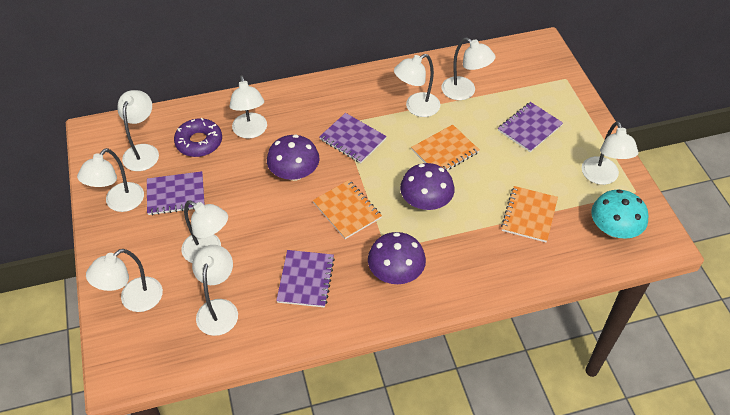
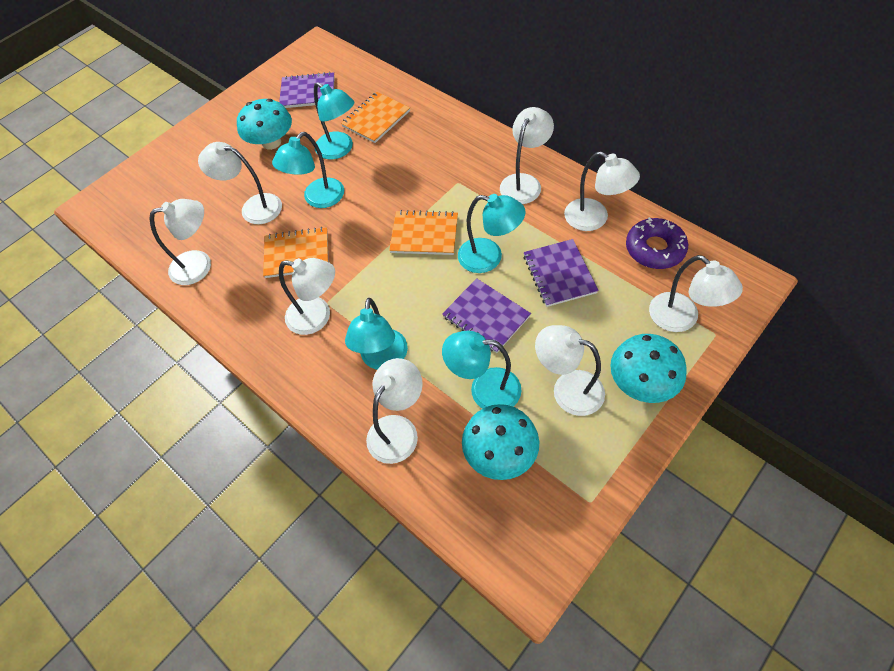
purple mushroom: [267,135,320,181] [368,232,426,284] [400,163,455,210] = 3 -> none = 0
purple notebook: [147,171,205,215] [276,250,335,308] [319,113,387,163] [498,102,563,152] = 4 -> [279,72,335,108] [442,278,531,353] [524,239,599,307] = 3
turquoise lamp: none = 0 -> [272,132,344,208] [314,82,355,159] [345,298,408,370] [442,331,522,409] [458,194,526,273] = 5
turquoise mushroom: [591,190,648,239] = 1 -> [237,99,292,150] [462,404,539,480] [610,334,687,403] = 3
white lamp: [77,148,144,212] [86,249,163,312] [117,90,159,171] [181,201,228,263] [192,245,238,336] [230,75,267,139] [394,54,440,117] [442,38,496,100] [582,121,638,185] = 9 -> [150,199,211,285] [198,142,282,224] [279,258,335,335] [366,358,423,464] [500,107,554,204] [535,325,605,416] [564,152,640,231] [649,255,743,332] = 8

